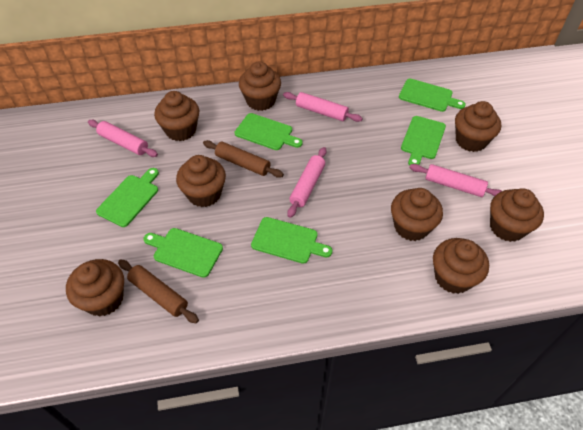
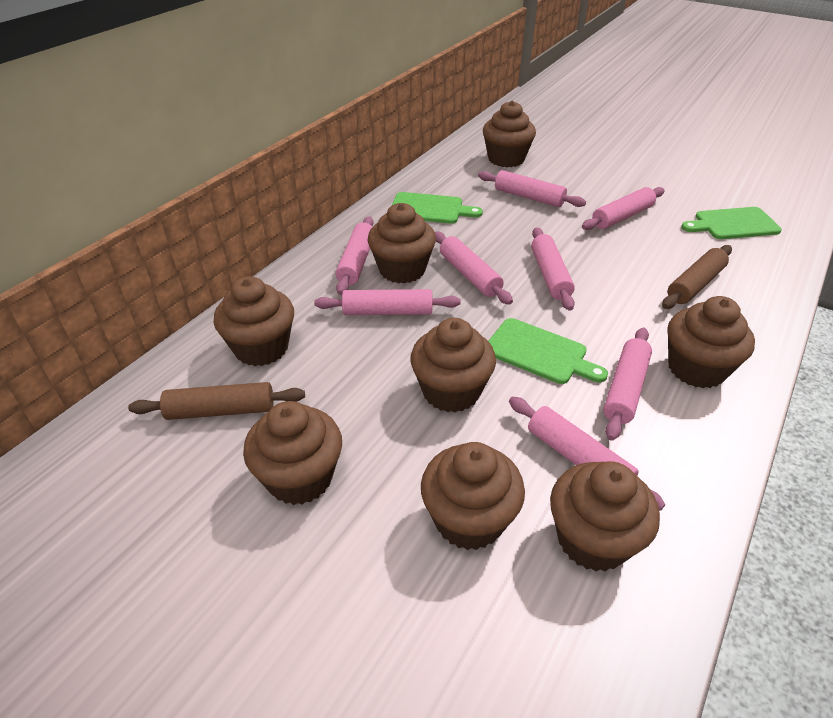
green cutting board: [96,168,159,227] [144,228,223,278] [235,113,303,150] [251,217,332,264] [399,79,466,112] [401,116,446,166] = 6 -> [392,192,483,224] [488,318,608,384] [681,207,782,239] = 3
pink rolling pin: [88,120,158,157] [283,92,363,122] [287,147,327,218] [409,164,501,197] = 4 -> [314,289,461,315] [335,216,374,295] [435,231,513,305] [478,170,586,207] [509,396,665,511] [531,227,575,311] [582,187,665,230] [603,328,652,441] = 8

